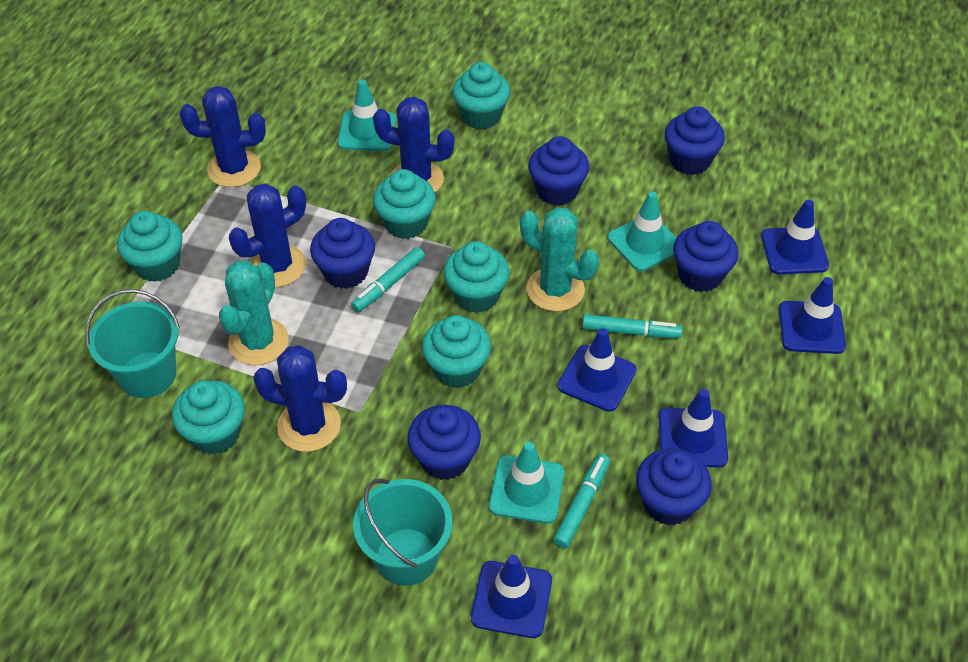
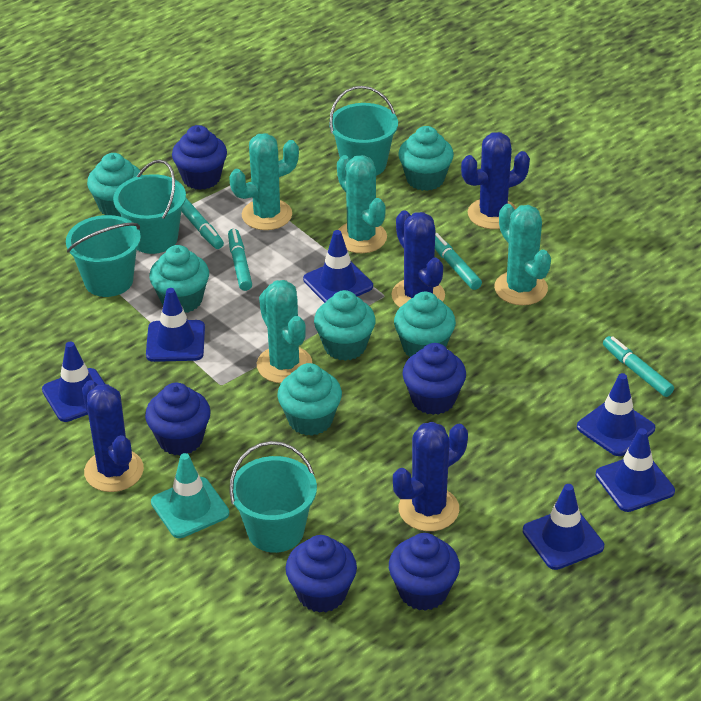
blue cupcake: [310,218,375,289] [407,405,481,480] [528,136,590,206] [636,448,712,525] [665,107,725,175] [673,221,739,292] = 6 -> [145,383,211,455] [172,125,227,190] [285,535,357,613] [389,533,460,611] [402,343,466,415] = 5
blue traffic cone: [471,555,552,638] [558,328,637,412] [659,389,728,468] [761,199,829,274] [779,277,846,354] = 5 -> [42,341,105,422] [146,288,205,362] [303,230,373,303] [523,484,604,570] [577,373,655,456] [595,428,675,512] = 6
turquoise bucket: [85,289,180,398] [353,479,452,586] = 2 -> [66,215,141,297] [113,160,186,254] [229,441,317,553] [329,86,398,176] = 4
turquoise cactus: [219,260,289,366] [520,207,599,312] = 2 -> [229,133,299,230] [257,280,312,383] [337,155,387,253] [494,204,551,305] = 4
turquoise marker: [351,247,425,312] [553,454,610,548] [582,314,682,338] = 3 -> [181,198,224,249] [228,229,252,291] [435,233,482,290] [603,336,674,397] = 4
turquoise traffic cone: [338,79,396,151] [489,442,564,524] [608,191,676,271] = 3 -> [151,453,229,538] = 1

